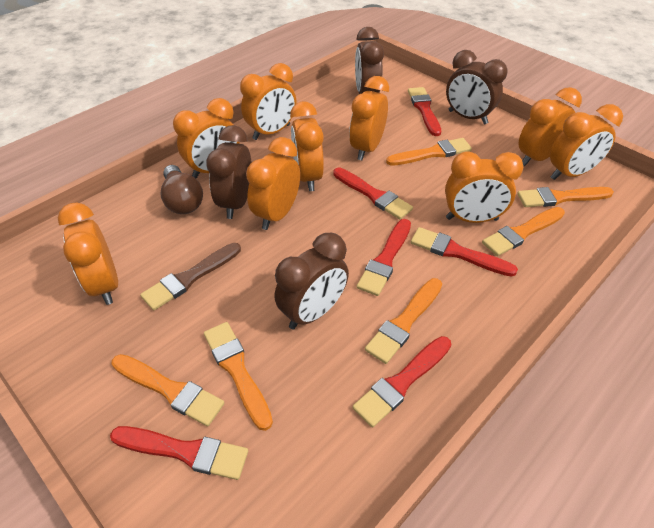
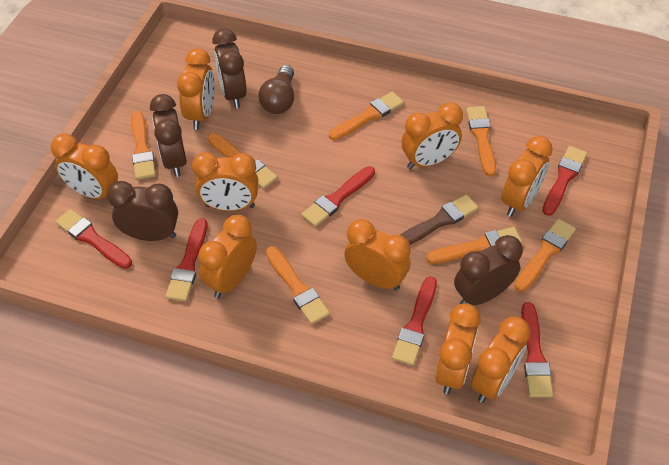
orange brush: [111,354,224,427] [204,322,273,431] [365,278,442,364] [386,138,472,166] [482,207,565,256] [517,187,614,207] = 6 -> [131,111,156,180] [208,133,278,189] [266,246,330,324] [329,92,404,140] [426,227,522,264] [466,106,496,177] [515,219,576,292] = 7

